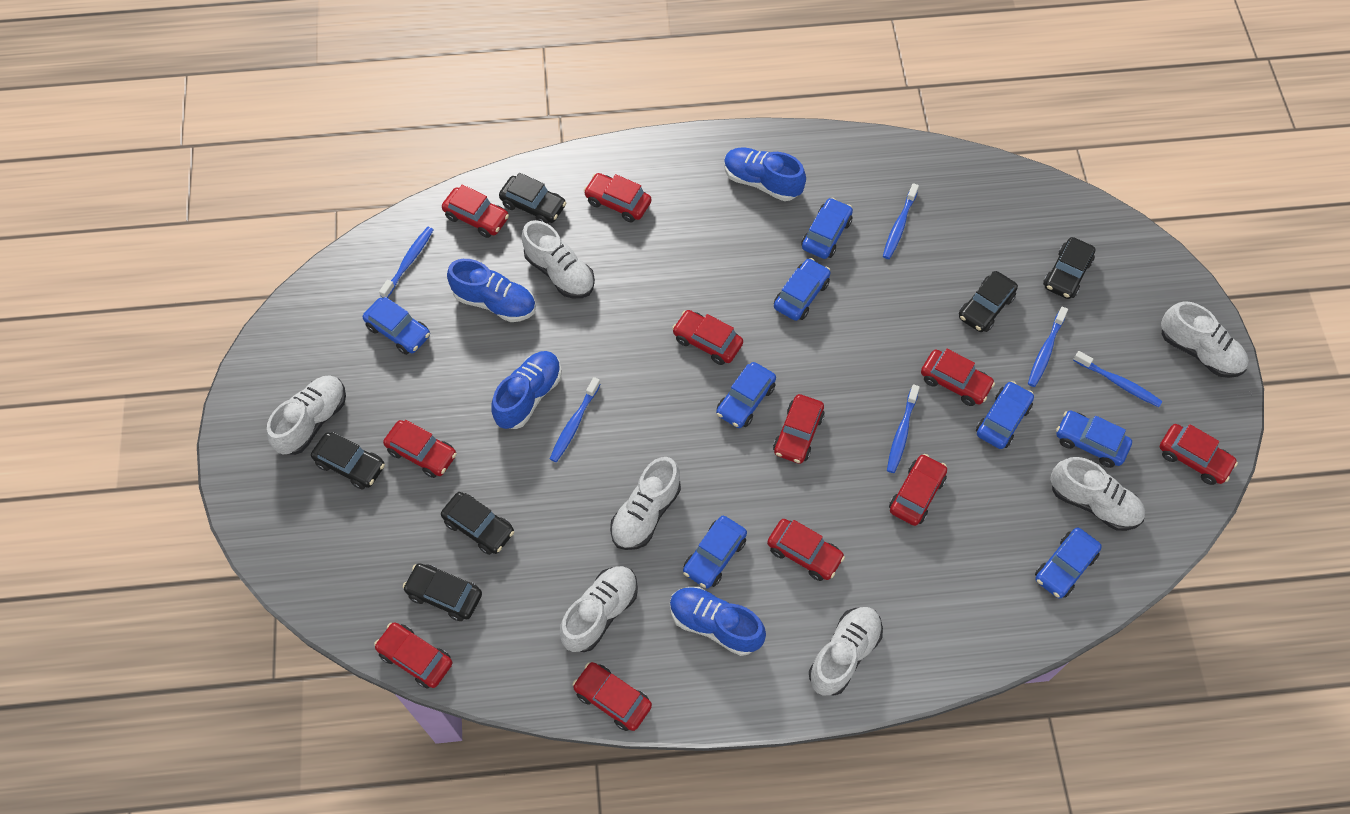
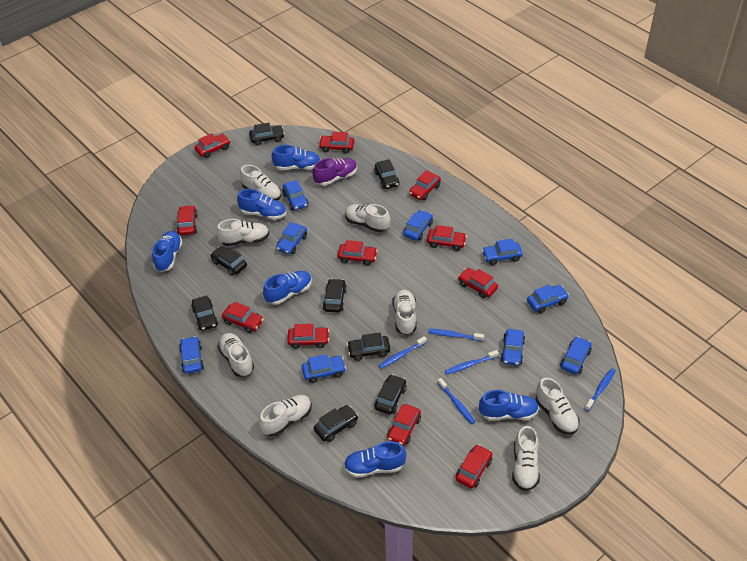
black car: [311,432,385,489] [403,563,482,621] [441,492,514,555] [499,173,566,224] [959,271,1018,332] [1043,237,1095,299] = 6 -> [191,296,218,331] [210,246,247,276] [249,123,285,146] [314,405,358,442] [323,279,347,313] [347,332,390,361] [374,159,400,189] [374,374,407,415] = 8
blue car: [363,297,430,355] [683,516,747,588] [716,362,776,428] [774,258,830,321] [801,198,853,259] [976,381,1034,449] [1035,528,1102,598] [1056,410,1132,468] = 8 -> [179,336,204,374] [276,222,307,254] [282,180,309,210] [302,354,346,383] [403,210,433,241] [482,239,523,265] [501,329,525,366] [527,284,569,313] [560,336,592,374] = 9
blue shoe: [447,259,536,322] [491,351,562,429] [670,587,766,656] [724,147,806,201] = 4 -> [152,231,183,272] [237,189,286,220] [263,271,312,305] [272,145,320,170] [344,441,406,478] [479,390,539,420] = 6
blue toothbrush: [379,227,433,298] [550,377,601,462] [883,183,919,259] [887,384,920,473] [1028,307,1068,387] [1073,351,1162,407] = 6 -> [379,336,427,369] [428,329,484,341] [438,378,475,424] [445,350,499,375] [585,368,616,411] = 5
purple shoe: none = 0 -> [313,158,357,186] = 1
white shoe: [267,375,346,455] [521,220,595,298] [560,566,638,652] [610,457,681,550] [809,607,883,696] [1050,457,1145,531] [1161,301,1249,378] = 7 -> [216,219,269,246] [218,333,254,377] [240,165,281,201] [259,395,312,436] [345,204,391,232] [393,290,416,335] [512,426,540,491] [536,378,580,435] = 8

